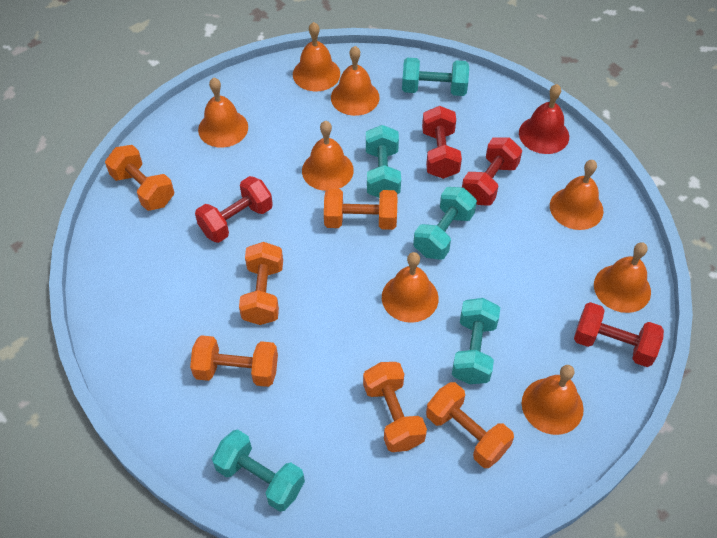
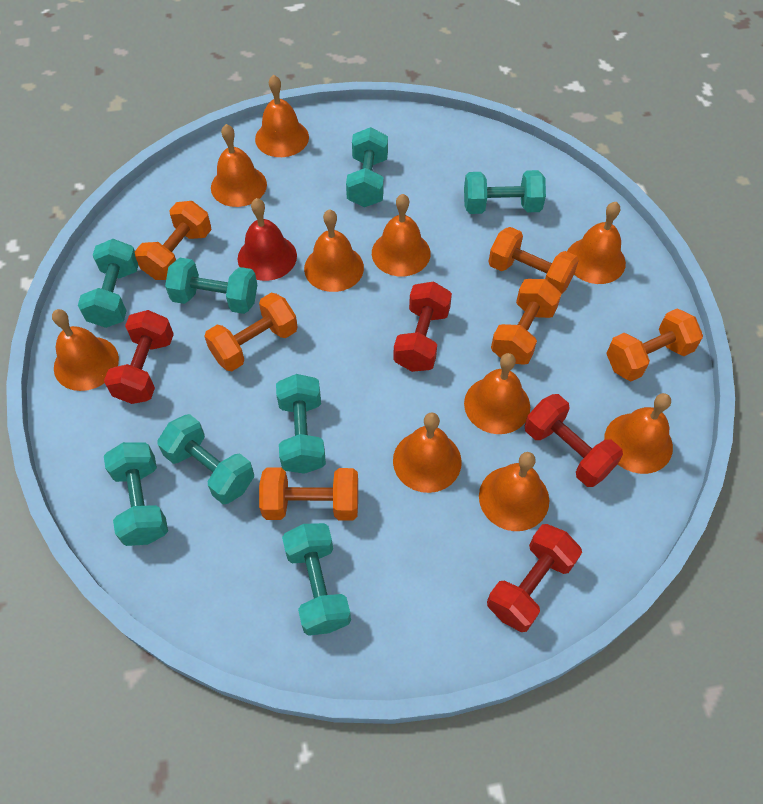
orange bell: [198,78,248,147] [293,22,340,91] [302,121,354,191] [331,46,380,116] [382,252,439,323] [522,365,584,435] [550,160,603,230] [594,242,651,313] = 8 -> [52,309,119,391] [211,124,267,207] [255,75,309,157] [304,209,364,292] [372,194,431,277] [393,412,462,493] [464,353,530,434] [479,452,549,531] [567,202,626,284] [604,393,673,474] = 10
turquoise dumbbell: [212,429,305,512] [366,125,401,198] [402,58,469,96] [413,187,477,260] [452,298,500,384] = 5 -> [78,239,138,328] [104,442,168,546] [157,414,254,504] [165,258,257,314] [276,374,326,474] [282,523,351,636] [346,127,388,207] [464,170,546,214] = 8

